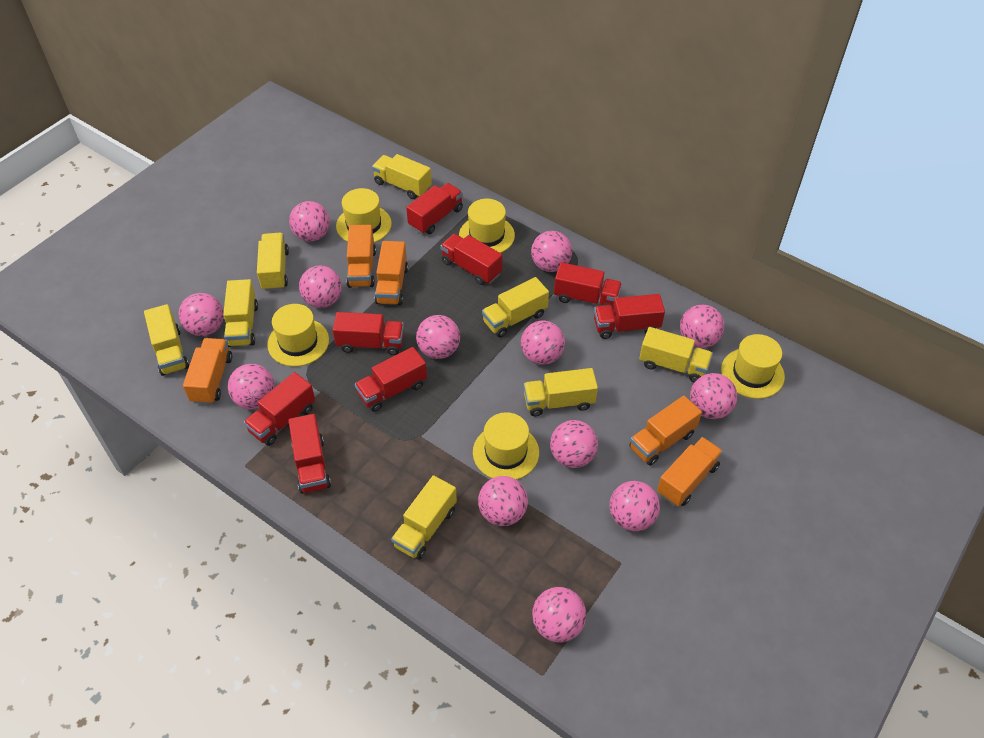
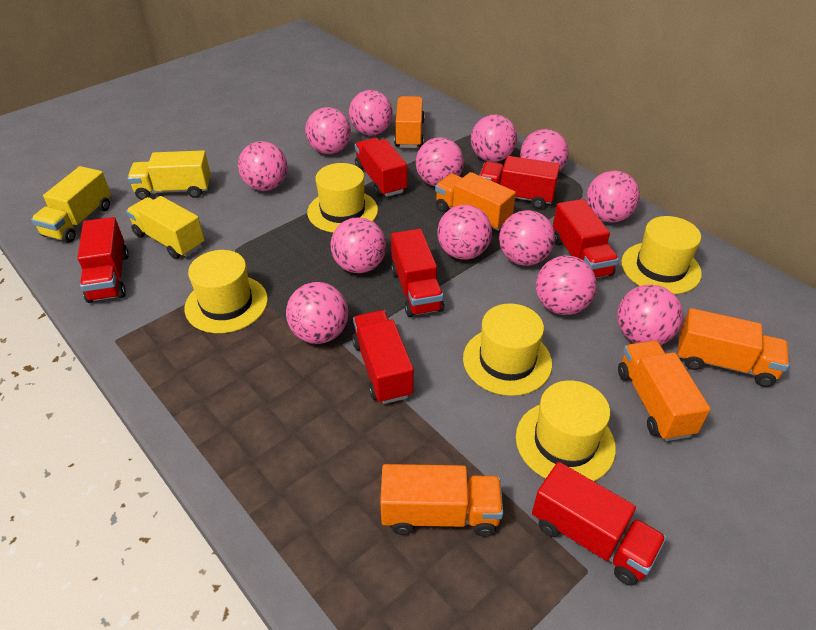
red truck: [244,372,315,446] [288,414,331,494] [333,312,404,355] [355,347,427,412] [406,183,463,234] [440,234,502,285] [554,262,622,307] [594,294,665,339] = 8 -> [77,217,129,303] [352,310,414,404] [355,138,407,197] [391,229,444,317] [479,156,560,209] [532,462,666,586] [553,199,619,278] = 7
yellow truck: [144,304,189,376] [223,279,258,347] [257,233,289,291] [372,154,432,199] [391,475,457,560] [482,277,549,337] [524,368,598,416] [639,327,713,383] = 8 -> [31,166,111,243] [126,196,205,259] [128,150,211,200] = 3

